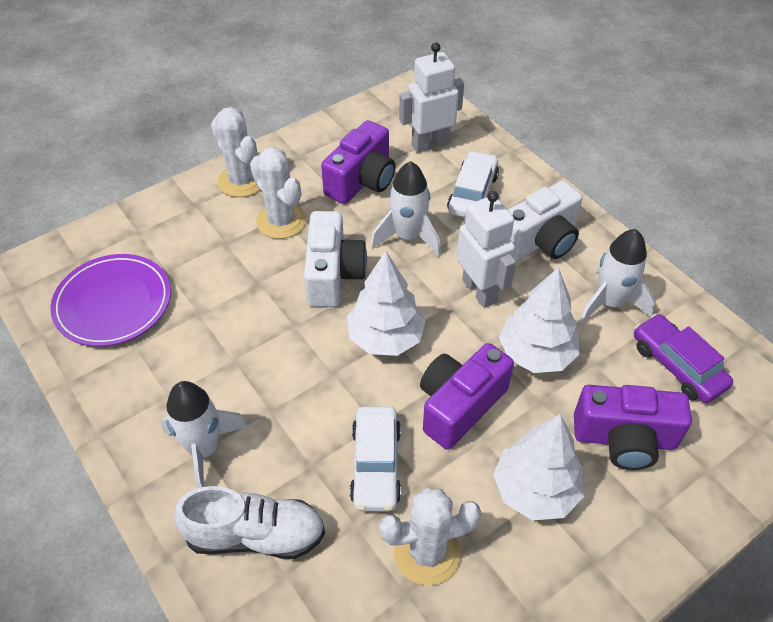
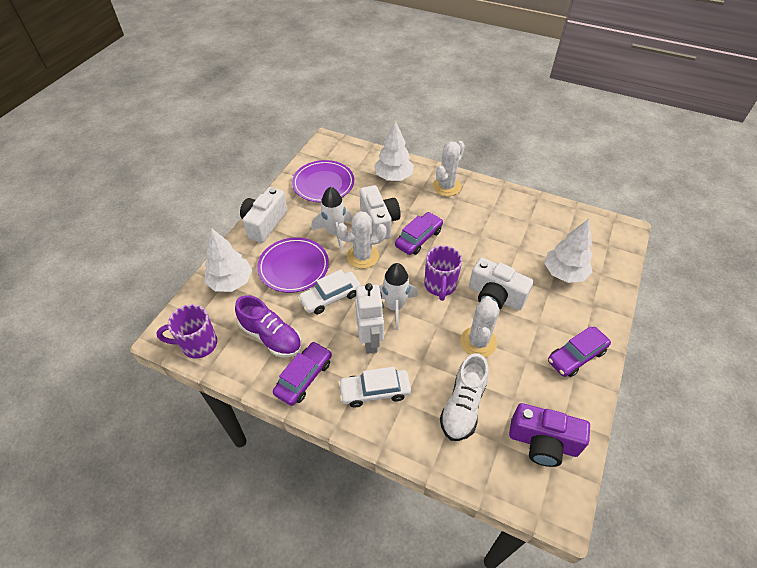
purple camera: [321,120,395,204] [420,343,514,450] [574,385,692,470] = 3 -> [509,403,590,467] = 1
purple car: [634,314,733,403] = 1 -> [273,341,332,406] [395,212,443,255] [548,326,611,377] = 3
purple mug: none = 0 -> [156,304,217,359] [424,245,462,301] = 2
purple plate: [50,254,171,347] = 1 -> [257,237,329,293] [292,160,354,203] = 2
purple shoe: none = 0 -> [235,295,302,358] = 1
white camera: [304,211,367,307] [508,181,583,261] = 2 -> [240,187,287,243] [360,185,401,239] [469,258,533,310] = 3
white robot: [399,42,464,153] [457,191,516,308] = 2 -> [355,283,384,354] = 1
white rocket: [161,381,248,488] [371,161,441,256] [579,229,655,324] = 3 -> [311,186,352,250] [379,263,418,330] = 2

